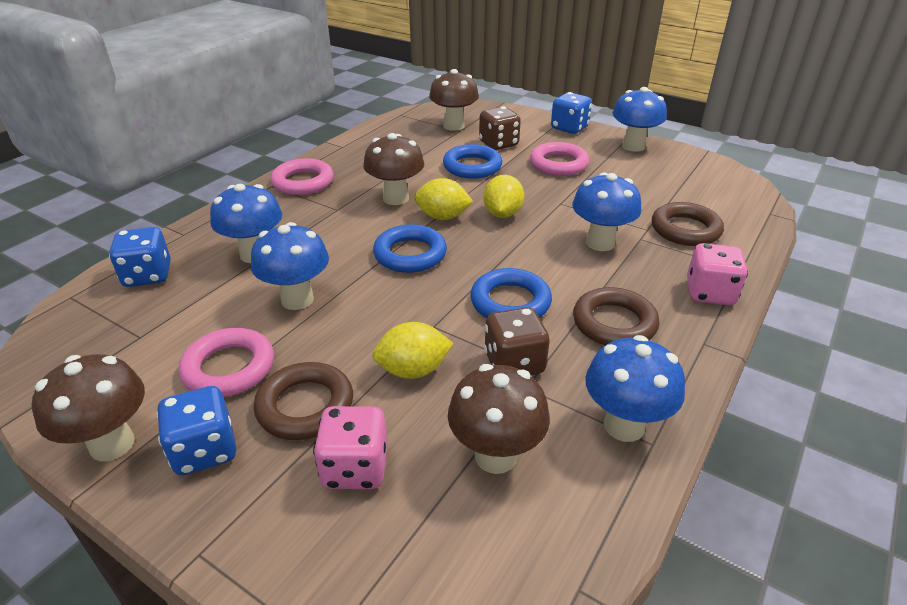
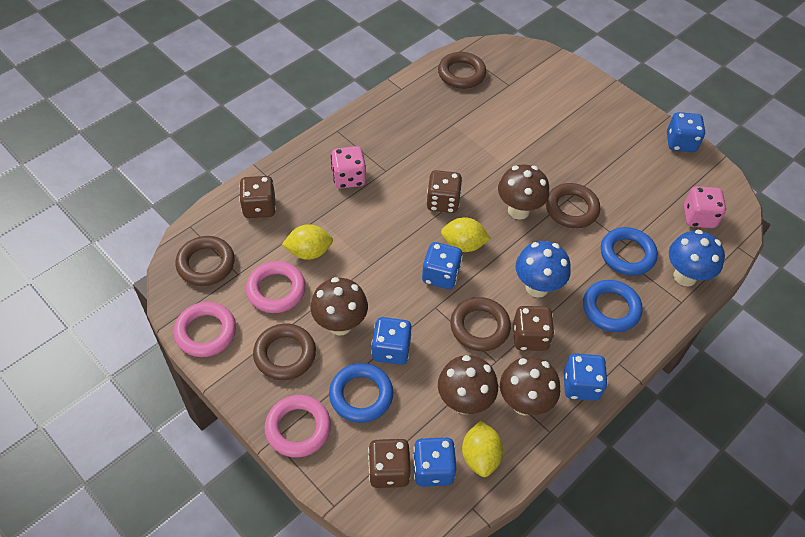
blue dice: [109,227,171,287] [156,386,236,475] [551,92,592,134] = 3 -> [371,317,412,365] [413,437,457,487] [422,242,463,289] [564,353,608,401] [667,112,706,152] = 5
blue mushroom: [210,184,282,263] [251,222,329,310] [572,173,641,251] [585,335,685,442] [613,87,667,152] = 5 -> [516,241,571,298] [669,230,725,287] = 2
brown dice: [479,107,521,150] [484,307,550,375] = 2 -> [239,176,276,218] [368,439,411,488] [427,170,462,213] [513,306,555,351] = 4
brown ring: [254,362,353,440] [573,287,660,345] [652,202,724,246] = 3 -> [175,236,235,286] [253,324,316,380] [438,52,486,89] [450,297,511,351] [546,183,600,228] = 5

